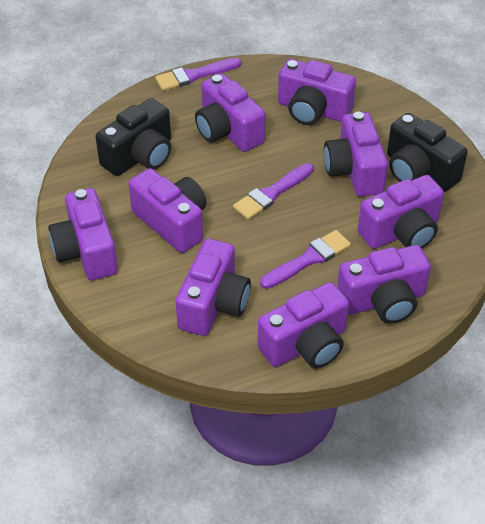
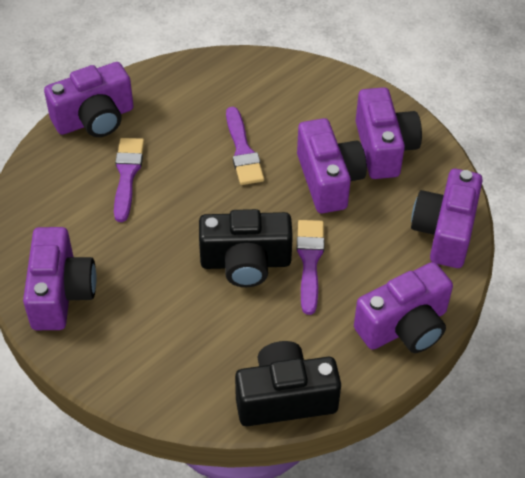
purple camera: [48,188,118,280] [129,168,206,253] [176,238,251,336] [195,73,265,152] [258,282,349,368] [278,59,356,125] [324,112,388,197] [337,245,431,323] [358,175,444,249] = 9 -> [23,227,97,330] [44,62,134,137] [297,118,367,213] [354,262,453,353] [356,87,422,179] [411,169,483,268] = 6

